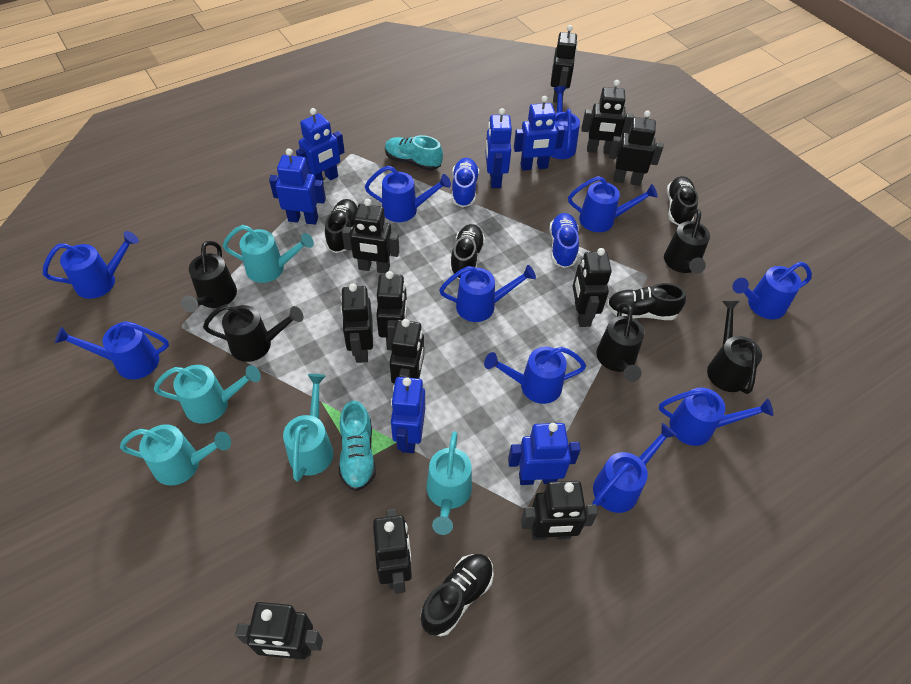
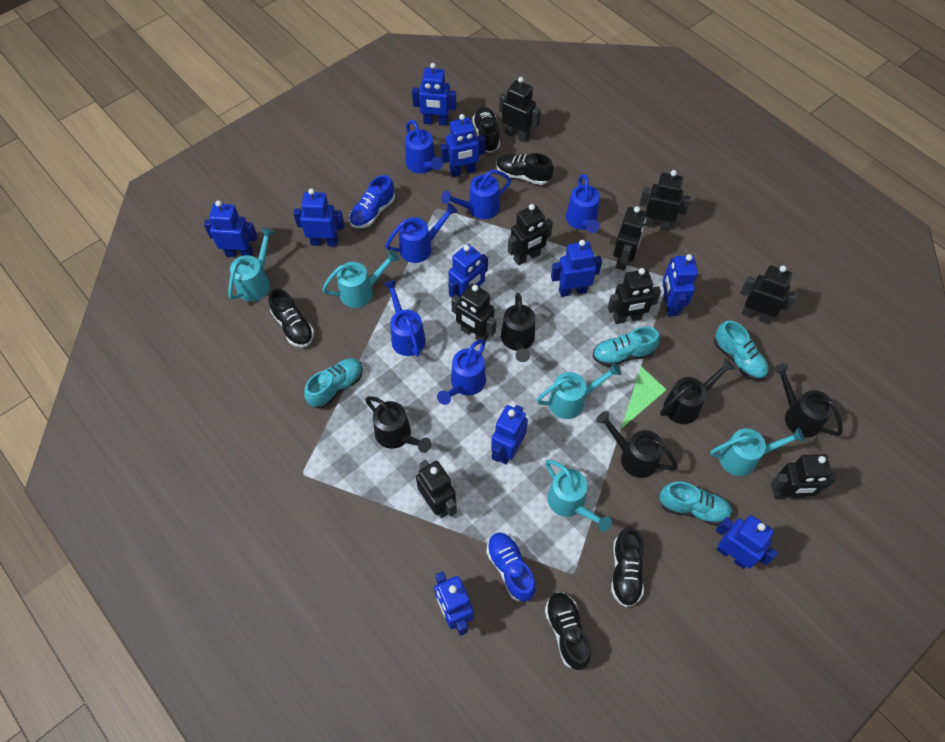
black robot: [235,602,323,660] [340,284,373,363] [342,199,399,274] [373,509,412,594] [376,271,407,350] [390,319,424,384] [521,481,598,540] [551,25,578,103] [573,248,612,327] [581,80,634,154] [609,110,663,186] = 11 -> [416,460,457,518] [451,284,497,341] [499,77,541,142] [508,204,553,266] [608,268,661,324] [613,206,646,271] [639,170,691,231] [740,265,797,324] [771,454,837,499] = 9
blue robot: [269,149,326,225] [296,108,345,184] [391,377,425,453] [485,108,512,188] [508,423,581,485] [514,96,565,171] = 6 -> [204,200,258,257] [293,188,345,247] [412,63,456,126] [434,571,473,636] [440,114,485,177] [448,244,488,298] [491,405,528,464] [551,240,602,297] [662,254,698,316] [716,515,778,569] = 10
blue watering can: [43,231,139,299] [55,321,169,379] [365,166,451,222] [439,265,536,322] [484,347,586,404] [551,86,580,159] [568,176,658,232] [592,423,677,513] [659,387,773,446] [733,262,812,319] = 10 -> [384,280,426,357] [386,203,458,263] [405,120,443,174] [437,339,486,405] [441,170,511,219] [566,174,600,233] = 6
turquoise shoe: [339,401,376,491] [385,135,443,171] = 2 -> [304,358,363,409] [593,327,660,367] [659,481,732,525] [714,321,768,381] = 4

